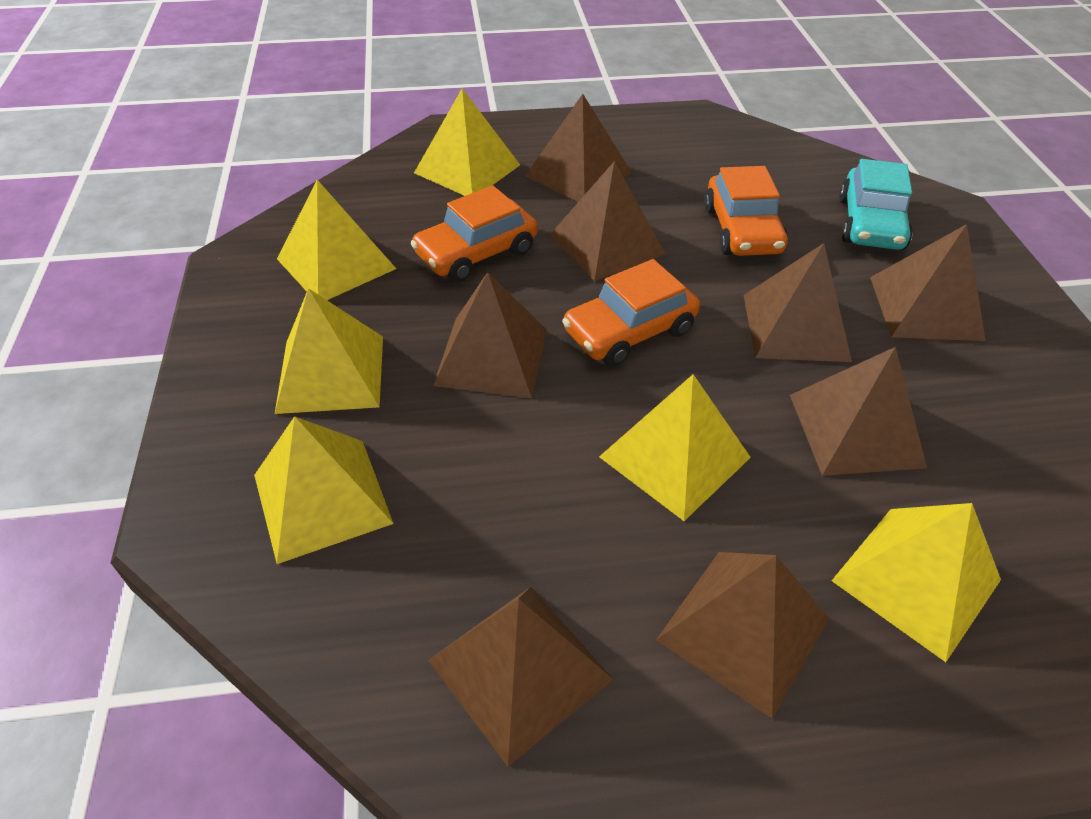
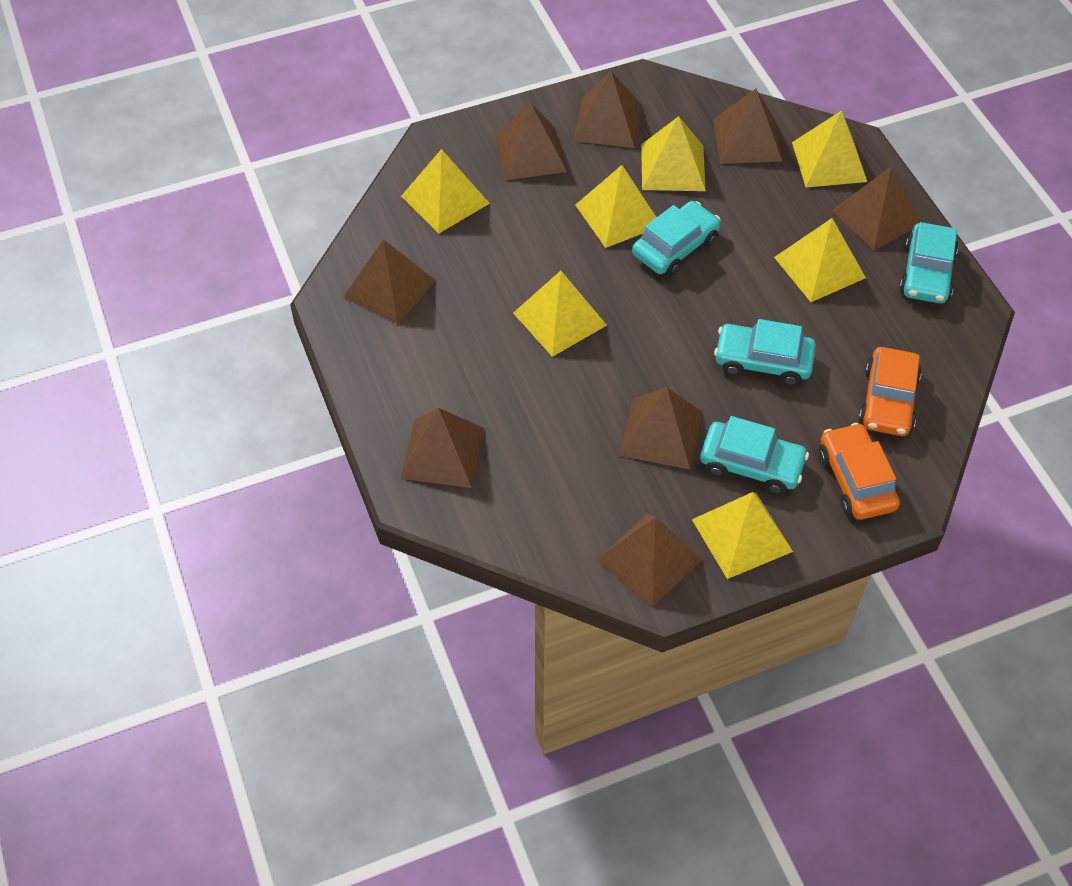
orange car: [411,185,538,282] [562,259,700,366] [704,166,788,256] = 3 -> [819,423,900,520] [859,347,922,436] = 2
turquoise car: [839,159,913,250] = 1 -> [632,201,721,276] [700,416,809,494] [714,319,816,386] [899,222,958,304] = 4
yellow pyramid: [254,416,394,564] [275,288,383,414] [277,180,396,300] [414,89,520,196] [599,374,751,521] [832,503,1001,662] = 6 -> [401,149,490,233] [513,271,607,357] [576,165,657,248] [641,116,706,191] [692,492,793,579] [774,218,866,302] [792,110,867,188] = 7

